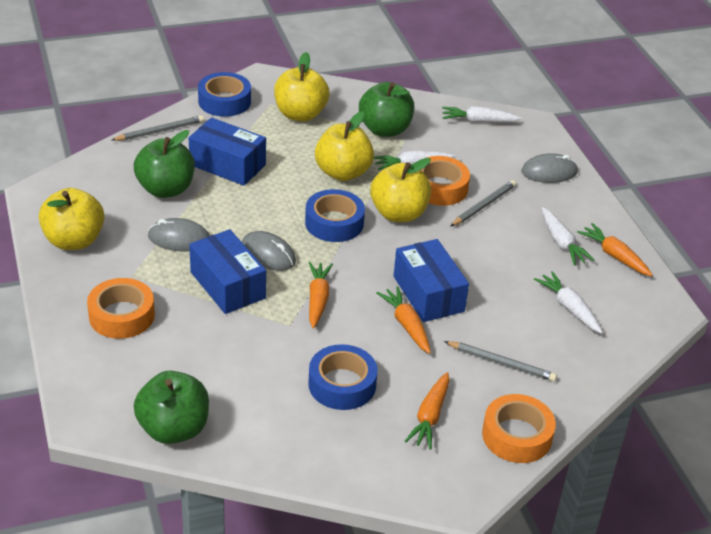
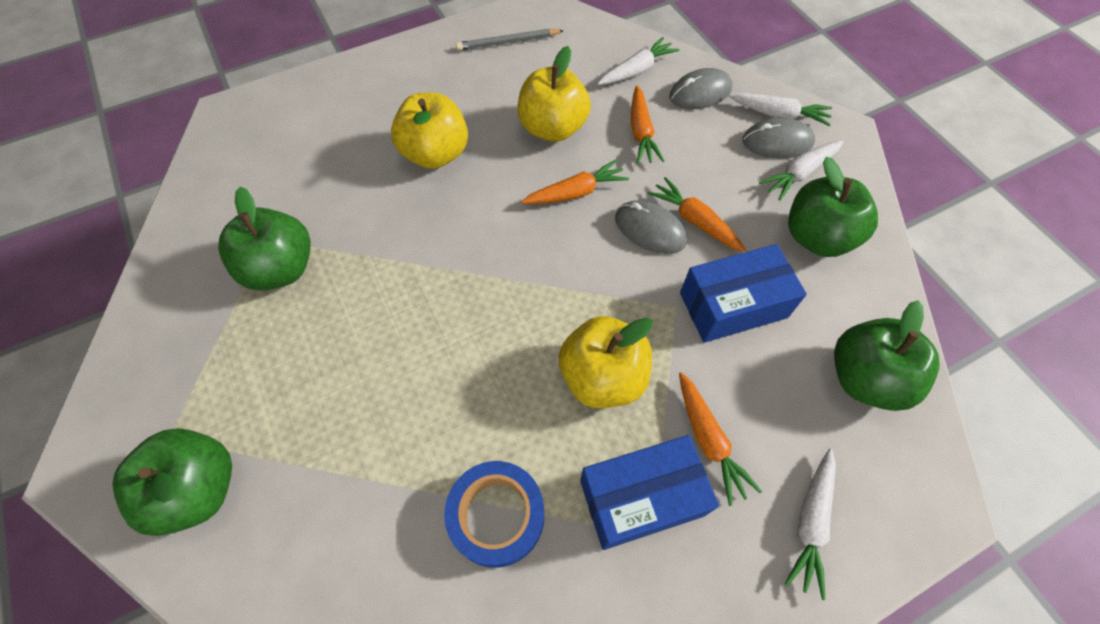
blue box: [189,118,266,186] [189,229,266,314] [394,239,469,322] = 3 -> [580,435,719,550] [680,244,807,343] = 2
blue tape: [198,72,251,117] [305,189,365,242] [308,344,378,410] = 3 -> [444,461,544,568] = 1
green apple: [134,130,195,198] [134,371,209,444] [359,82,414,137] = 3 -> [112,428,232,536] [218,187,311,291] [788,157,878,257] [834,300,940,411] = 4
grey pencil: [112,115,204,141] [444,341,557,381] [450,180,516,227] = 3 -> [456,29,564,51] = 1
orange tape: [87,278,155,339] [421,156,470,206] [482,394,556,463] = 3 -> none = 0
yellow apple: [39,188,104,250] [274,52,330,121] [315,111,374,181] [370,158,431,222] = 4 -> [391,93,468,169] [518,46,591,142] [559,316,653,408] = 3

